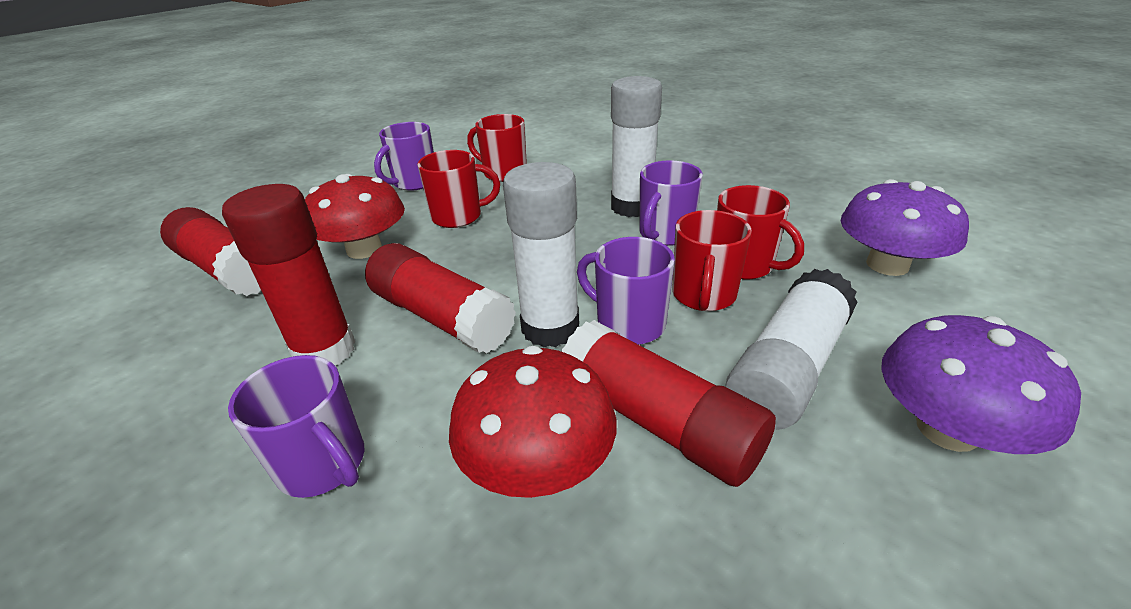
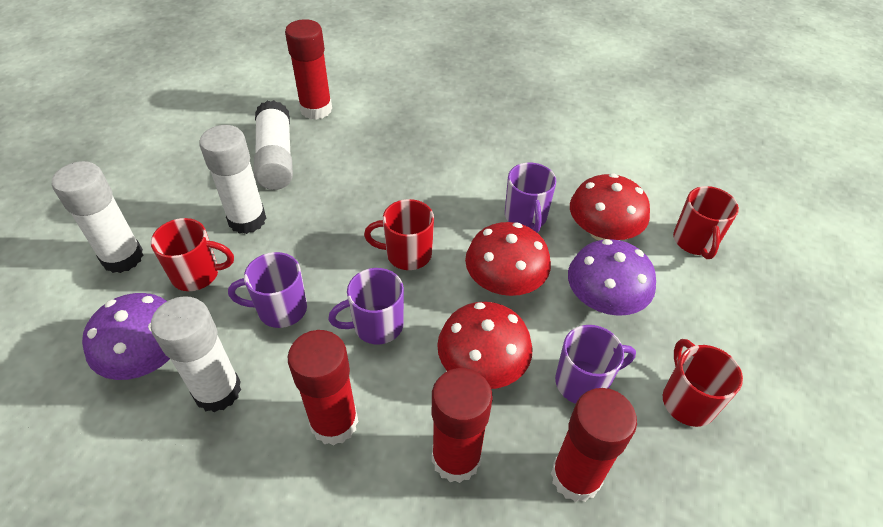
red mushroom: [305,174,405,259] [449,346,617,498] = 2 -> [437,302,533,389] [465,222,551,296] [570,173,650,241] = 3
white glue stick: [503,162,579,347] [611,76,662,217] [726,269,858,430] = 3 -> [52,161,143,273] [151,296,241,412] [199,125,267,234] [254,100,293,190] = 4

